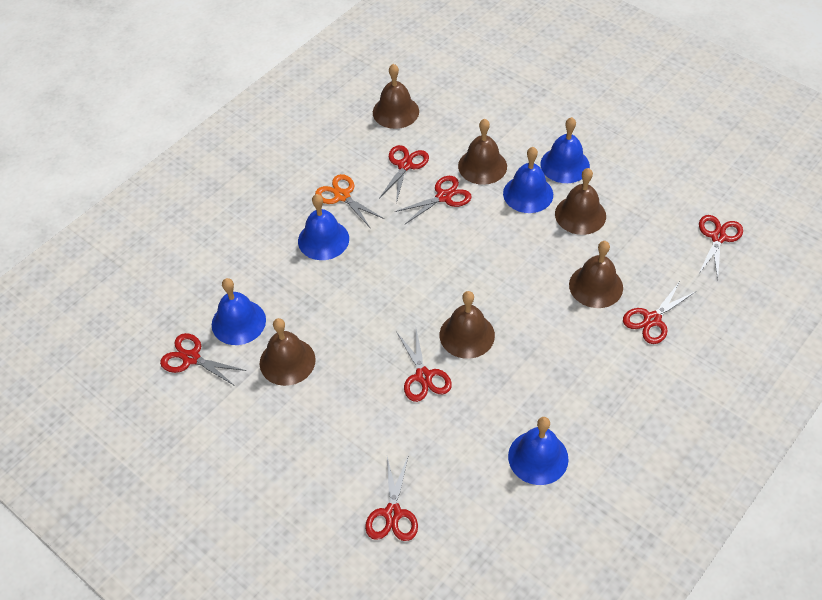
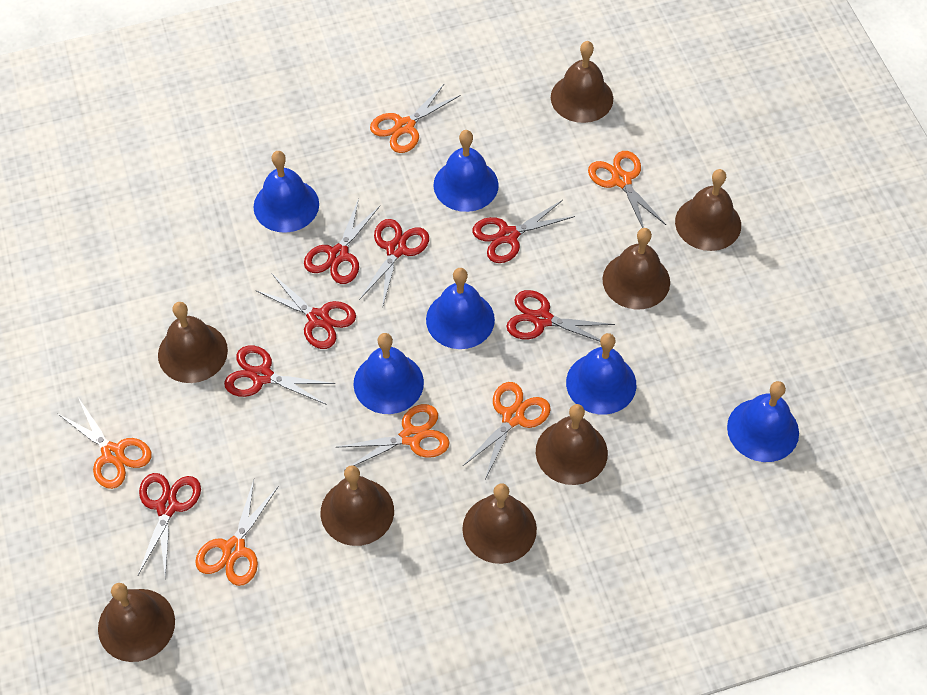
blue bell: [212,278,266,345] [298,194,349,260] [503,147,553,213] [508,417,569,485] [540,117,590,183] = 5 -> [253,151,319,233] [353,333,424,414] [426,268,495,349] [433,130,499,212] [566,333,636,415] [727,381,799,462] = 6
brown bell: [260,318,316,386] [373,64,419,129] [440,291,495,359] [458,119,507,185] [555,168,606,235] [569,241,623,308] = 6 -> [98,583,175,662] [158,302,228,383] [321,465,394,546] [462,483,537,564] [536,404,608,485] [551,41,613,123] [602,228,670,309] [675,169,741,251] = 8
orange scissors: [315,174,384,227] = 1 -> [57,399,152,489] [195,480,278,586] [338,404,449,470] [370,83,461,153] [463,382,551,479] [588,151,666,228] = 6

